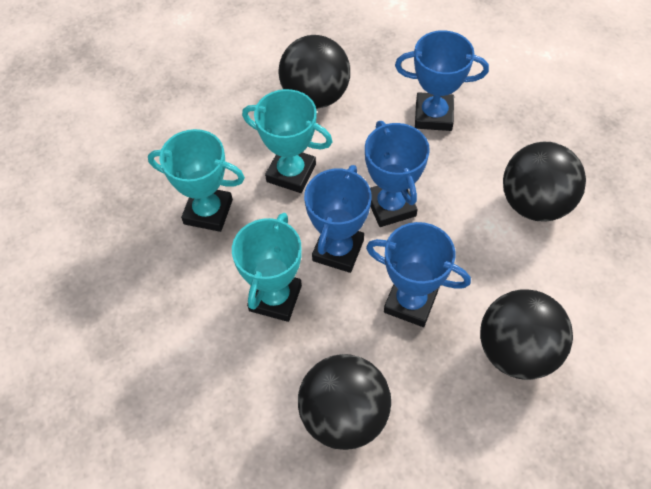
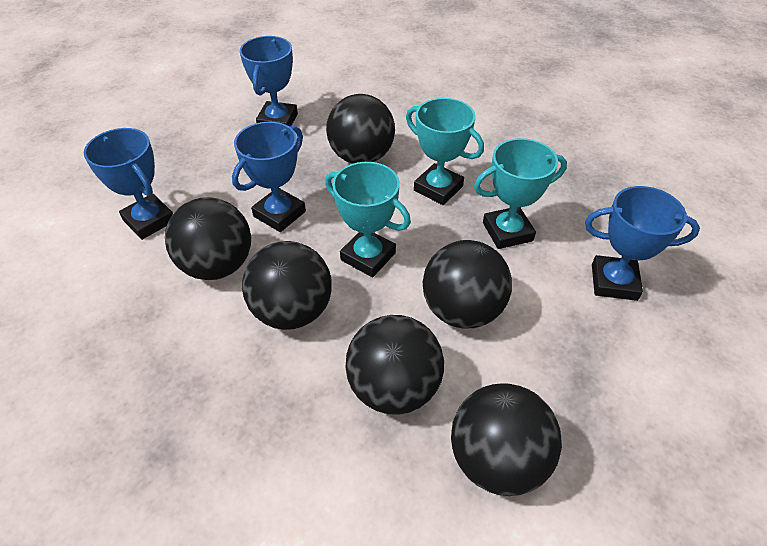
black ball: [278,35,350,109] [298,354,391,450] [480,290,573,380] [503,142,586,222] = 4 -> [165,197,251,280] [242,241,332,330] [326,94,395,164] [346,315,444,415] [423,240,512,328] [451,383,562,496] = 6

